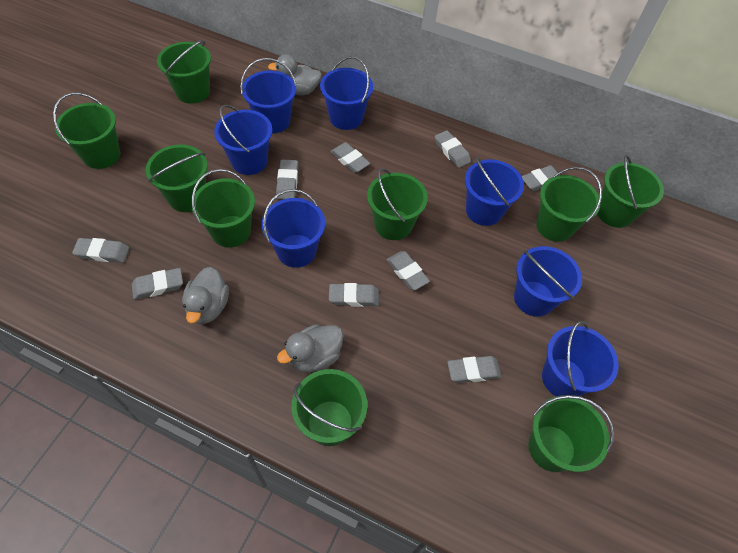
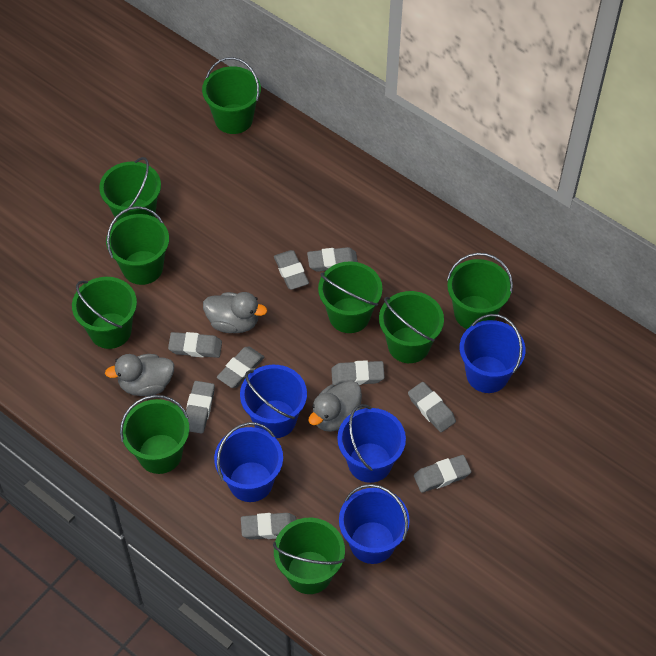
blue bucket: [214,105,272,175] [240,58,297,133] [262,189,325,268] [320,56,373,130] [465,157,524,226] [514,246,582,317] [542,321,619,396] = 7 -> [214,422,283,502] [240,365,307,438] [337,404,406,483] [339,484,410,564] [460,314,526,393] = 5

